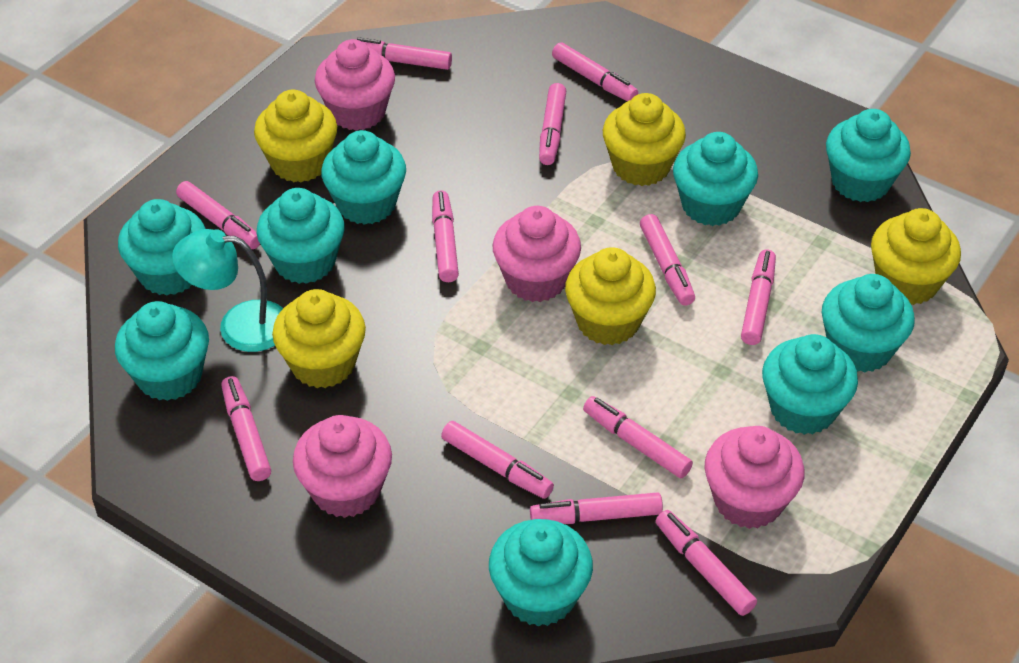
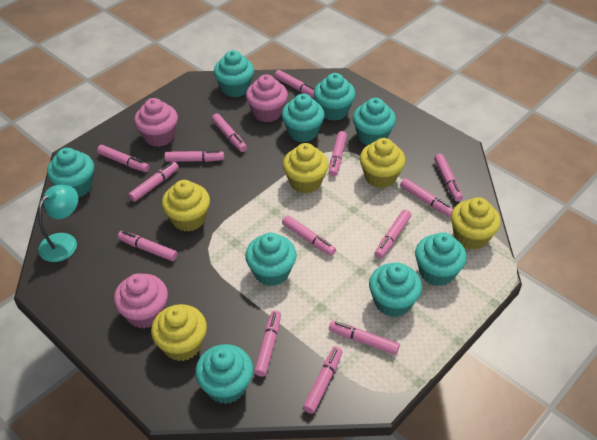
pink cupcake: [293,415,392,518] [315,39,395,131] [492,206,581,302] [704,426,804,529] = 4 -> [114,274,168,328] [134,98,178,147] [246,74,288,122] = 3
pink marker: [176,181,260,249] [221,376,271,481] [357,37,452,70] [432,190,459,282] [441,421,554,499] [530,492,663,524] [539,83,566,165] [552,42,638,101] [583,396,693,478] [640,214,695,306] [656,510,757,616] [741,250,776,345] = 12 -> [97,145,149,172] [118,231,178,261] [128,162,179,202] [165,150,224,162] [212,113,247,152] [254,310,281,377] [274,70,315,98] [282,215,336,256] [303,347,342,414] [329,131,347,176] [329,321,400,355] [375,210,411,258] [400,178,453,217] [434,154,463,201] = 14

